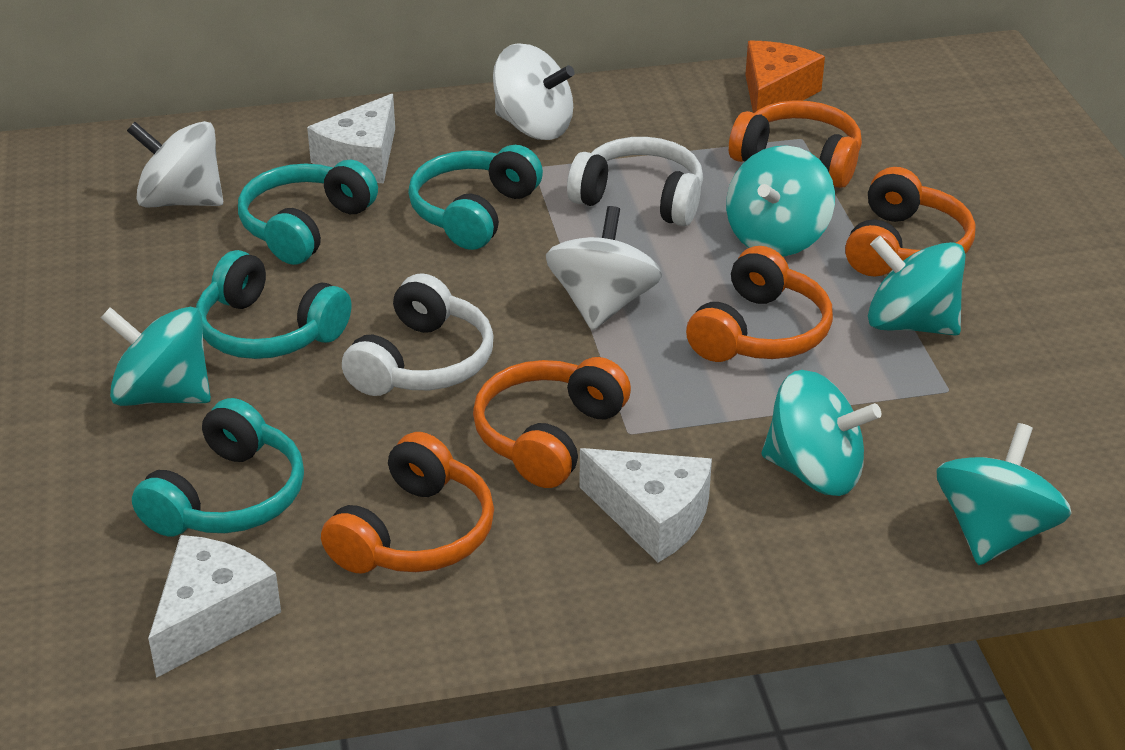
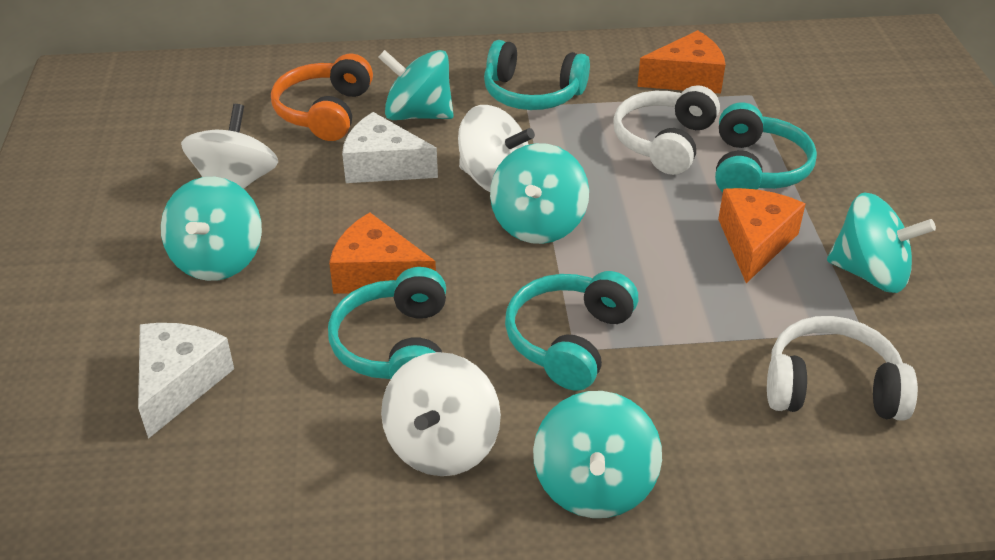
orange cheese: [745,40,825,113] = 1 -> [329,212,436,294] [637,30,725,94] [718,188,806,283] = 3
orange headphones: [321,432,494,573] [473,357,631,488] [686,246,833,362] [729,100,862,188] [845,167,975,277] = 5 -> [271,54,373,141] = 1
white cheese: [148,535,281,678] [307,94,395,183] [579,448,712,562] = 3 -> [138,323,234,439] [342,112,438,183] = 2

